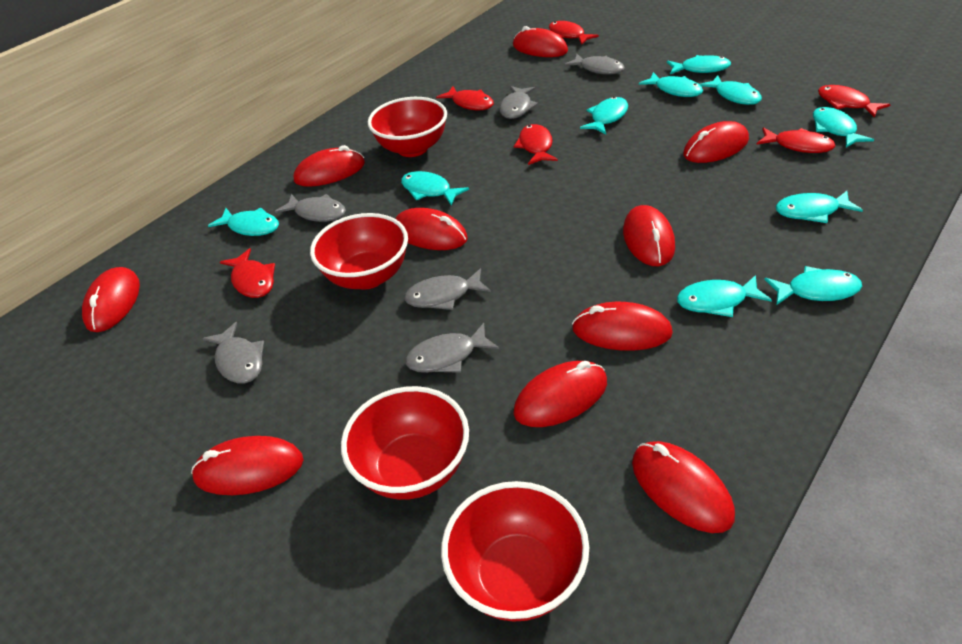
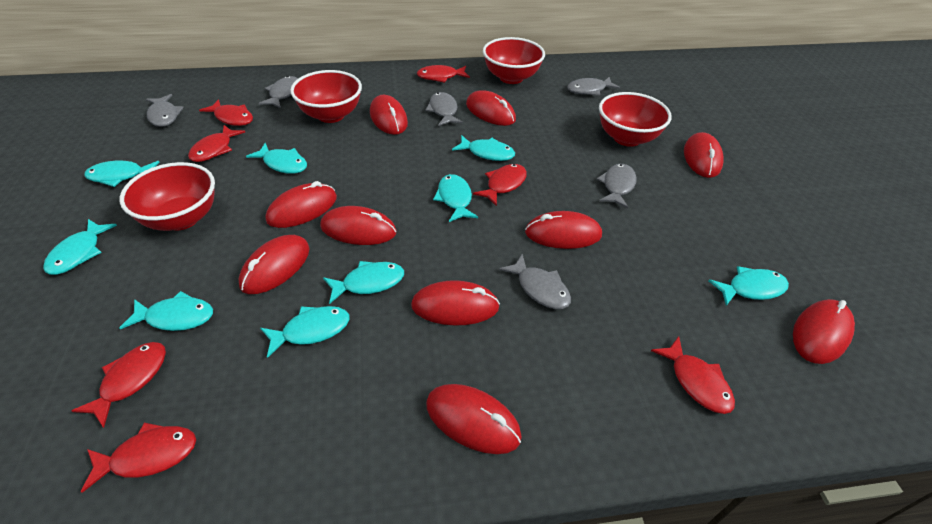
red fish: [220,248,275,298] [436,86,494,110] [514,124,558,165] [549,21,599,45] [756,127,835,153] [818,85,891,118] = 6 -> [71,342,166,428] [81,423,196,493] [188,125,245,162] [199,99,253,126] [417,65,470,83] [473,164,527,206] [651,336,735,414] = 7
turquoise fish: [208,208,279,236] [401,171,469,205] [580,97,628,134] [639,72,703,97] [667,55,731,74] [677,275,772,317] [699,75,762,105] [764,266,862,305] [776,191,863,223] [813,107,874,147] = 10 -> [43,219,117,275] [84,161,160,187] [120,291,213,331] [246,143,307,174] [260,306,350,358] [323,261,404,304] [433,174,478,222] [452,135,515,161] [708,266,789,306] = 9

